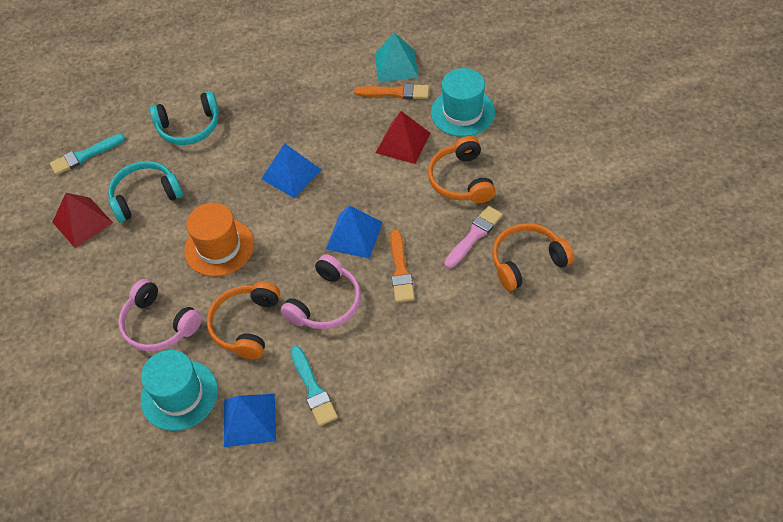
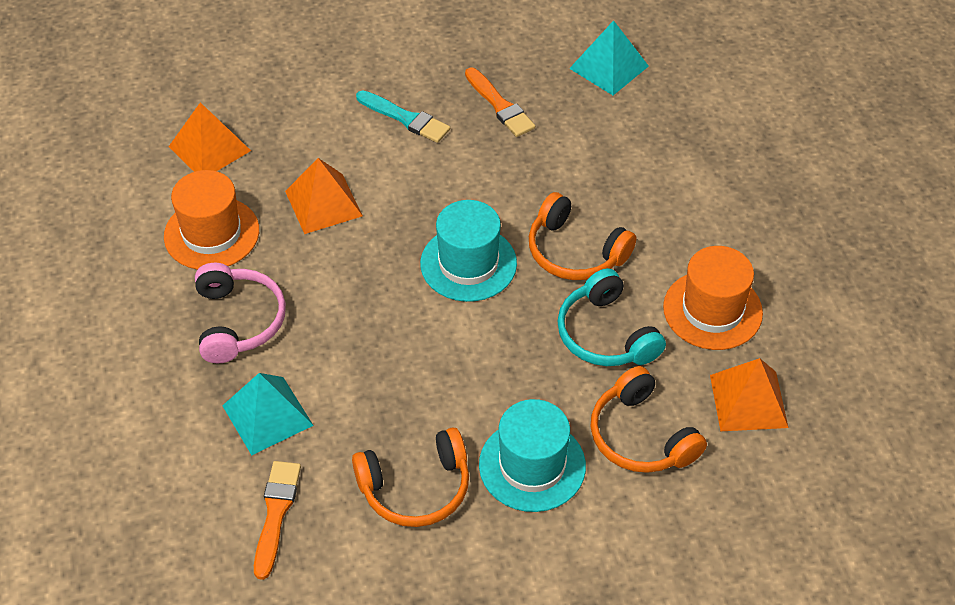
blue pyramid: [224,394,276,447] [262,143,322,198] [326,206,383,259] = 3 -> none = 0
orange hat: [184,203,254,277] = 1 -> [164,170,259,270] [663,246,763,350] = 2
orange pyramid: none = 0 -> [168,102,251,172] [285,158,363,234] [710,358,788,431] = 3
pink brush: [444,206,503,269] = 1 -> none = 0
pink headphones: [118,279,202,352] [281,254,361,329] = 2 -> [195,263,286,363] = 1
red pyramid: [53,193,113,248] [376,111,431,164] = 2 -> none = 0
turquoise brush: [50,134,125,175] [290,346,338,426] = 2 -> [356,90,450,143] = 1
turquoise headphones: [108,161,183,222] [150,91,219,145] = 2 -> [557,268,666,366] = 1
turquoise pyramid: [375,33,419,82] = 1 -> [222,373,314,455] [569,20,649,95] = 2

